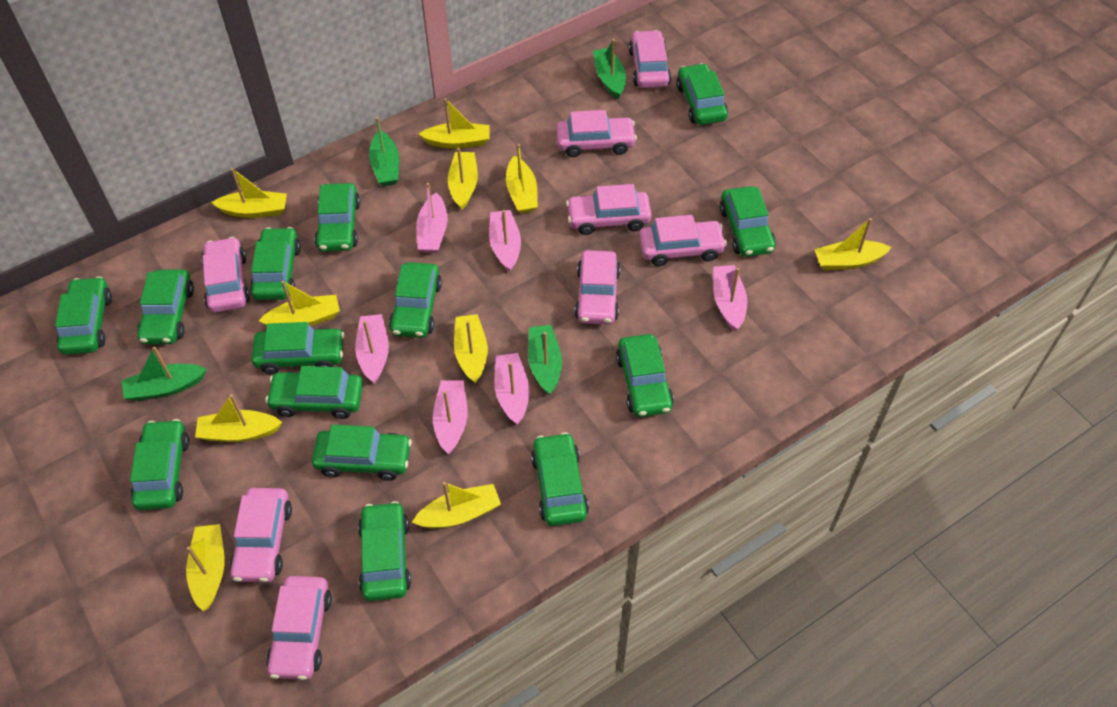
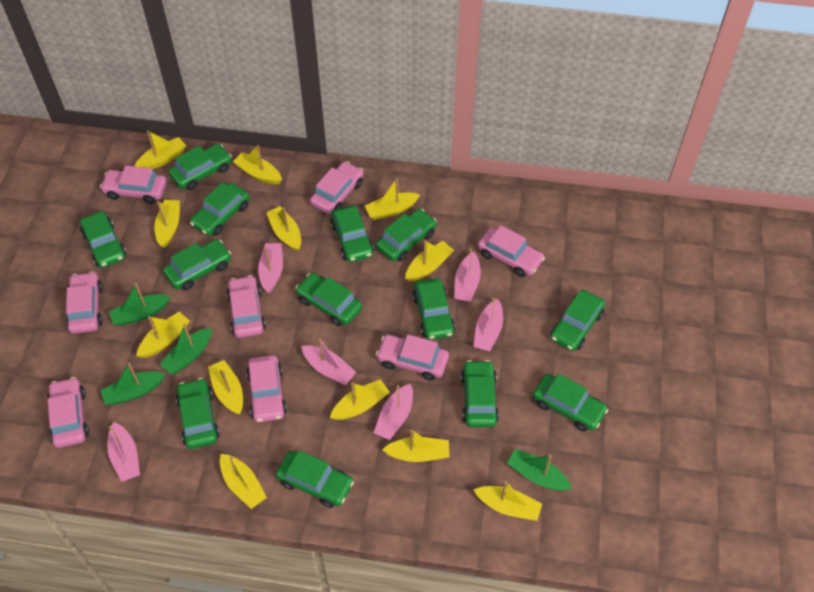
green car: [55,276,112,355] [130,419,190,510] [137,270,194,344] [250,227,301,300] [251,322,345,374] [266,366,363,419] [312,425,412,481] [315,183,360,252] [358,501,411,601] [389,262,442,338] [531,432,589,526] [616,334,674,417] [676,63,728,125] [720,186,776,257] = 14 -> [80,211,126,268] [163,239,231,291] [168,144,232,190] [176,378,220,449] [190,182,250,236] [276,450,354,508] [295,273,362,326] [330,205,374,262] [376,209,437,262] [412,278,455,340] [461,360,499,427] [533,374,608,431] [550,290,605,351] = 13
yellow boat: [186,524,224,611] [195,394,282,442] [211,168,287,218] [259,281,340,326] [412,482,501,529] [419,98,489,149] [448,148,478,210] [454,314,488,384] [506,144,538,213] [814,218,892,270] = 10 -> [135,131,186,169] [136,312,190,358] [154,200,180,248] [208,360,243,415] [220,454,267,509] [233,145,282,184] [266,206,301,252] [330,379,390,420] [365,177,420,220] [382,429,449,462] [405,240,454,281] [474,481,542,521] = 12

